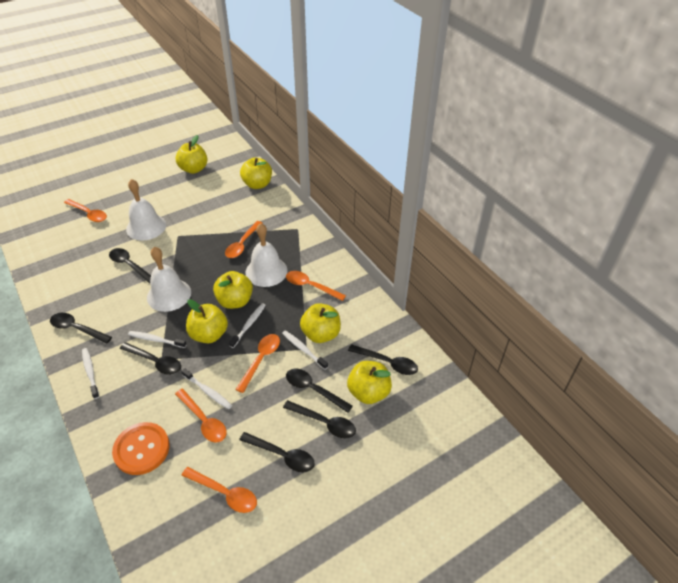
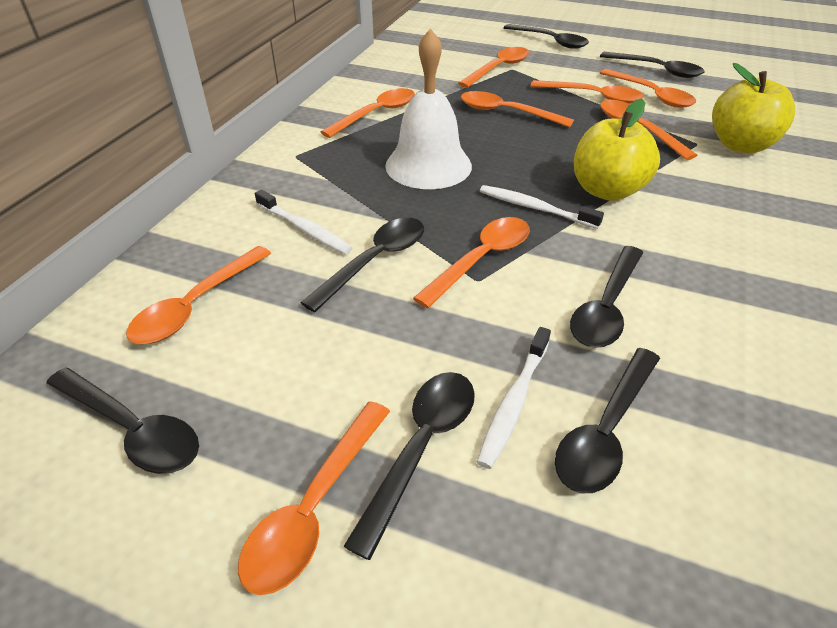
orange button: [112,422,170,475] = 1 -> none = 0
orange spoon: [64,199,107,222] [175,389,227,443] [181,467,257,513] [225,221,262,258] [235,334,280,393] [286,271,346,301] = 6 -> [126,246,271,344] [238,401,390,595] [321,88,415,138] [413,217,530,308] [458,47,529,88] [461,91,574,127] [530,80,644,104] [600,69,696,108] [600,100,697,160] = 9
white bell: [126,179,166,241] [147,247,191,312] [246,223,288,287] = 3 -> [385,28,472,189] = 1
white toothbrush: [82,348,99,399] [128,331,187,348] [181,368,232,409] [229,303,266,348] [282,330,328,370] = 5 -> [255,189,352,254] [477,327,551,469] [480,185,604,229] = 3
yellow apple: [176,135,208,174] [186,299,228,344] [213,271,253,309] [240,157,272,189] [300,303,341,343] [347,361,392,404] = 6 -> [574,99,660,201] [712,63,795,153] = 2

